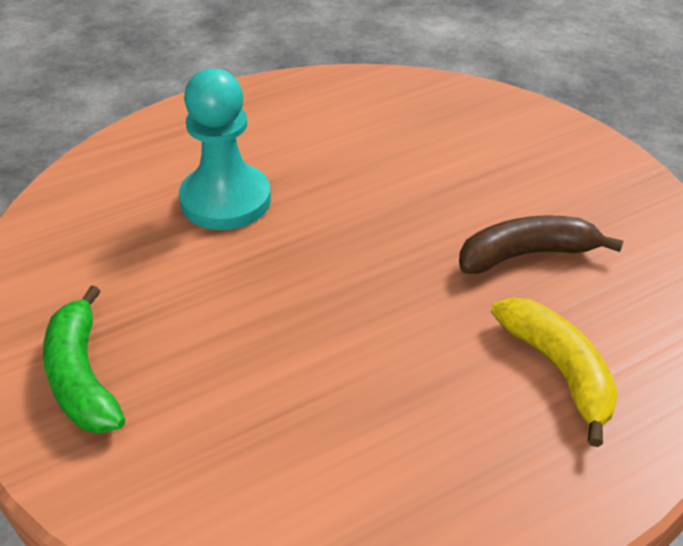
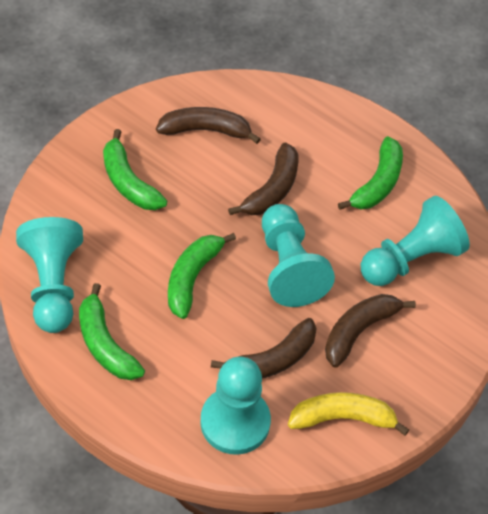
brown banana: [459,215,623,274] = 1 -> [156,107,261,144] [211,318,316,379] [228,142,299,215] [325,294,416,367] = 4
green banana: [43,285,125,434] = 1 -> [79,283,145,380] [103,129,167,210] [168,233,236,319] [338,136,403,210] = 4
turquoise pawn: [179,68,271,230] = 1 -> [16,217,83,333] [200,356,271,455] [262,204,335,307] [361,196,470,286] = 4

